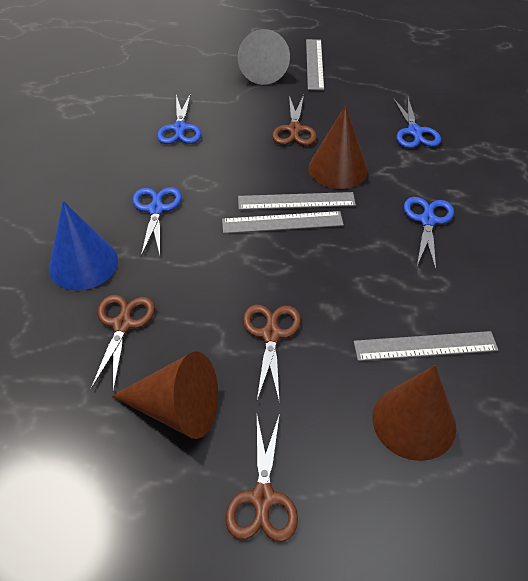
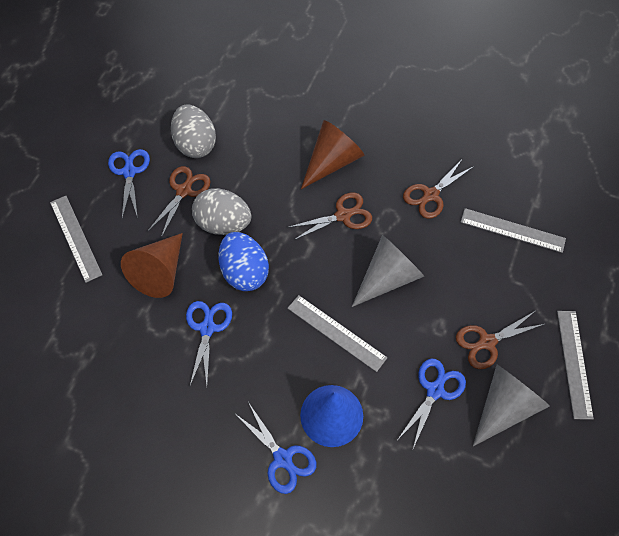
blue egg: none = 0 -> [218,232,269,291] = 1
brown cone: [111,351,218,439] [308,106,368,189] [373,365,456,461] = 3 -> [121,233,183,298] [301,120,364,189] = 2
grey cone: [238,29,290,85] = 1 -> [352,235,424,307] [473,365,550,446] = 2
grey egg: none = 0 -> [171,104,216,158] [192,188,251,235] = 2

